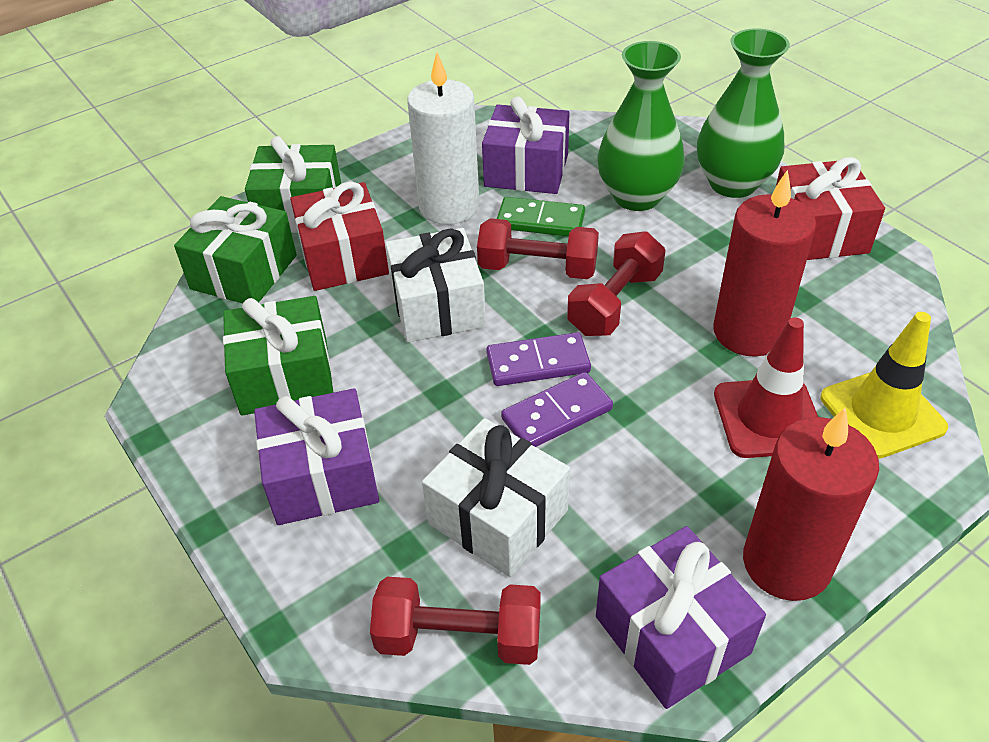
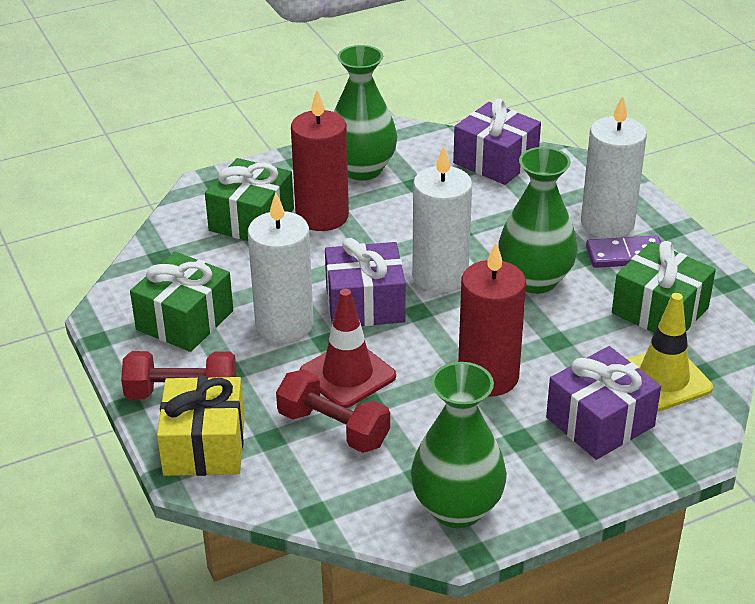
green domino: [497,197,585,236] = 1 -> none = 0
green vase: [597,41,685,211] [697,28,790,198] = 2 -> [334,45,397,180] [411,362,507,528] [498,147,578,294] = 3
purple domino: [486,332,591,386] [501,372,613,447] = 2 -> [586,236,661,268] = 1
red dumbbell: [370,577,541,665] [477,218,599,279] [567,231,666,336] = 3 -> [121,351,236,399] [276,369,390,453] = 2
red gift: [290,182,389,291] [776,157,885,260] = 2 -> none = 0
white candle: [407,52,480,225] = 1 -> [248,192,314,343] [412,146,472,293] [581,96,647,238] = 3
white gift: [385,228,486,342] [422,418,570,577] = 2 -> none = 0
yellow gift: none = 0 -> [157,376,245,476] = 1

